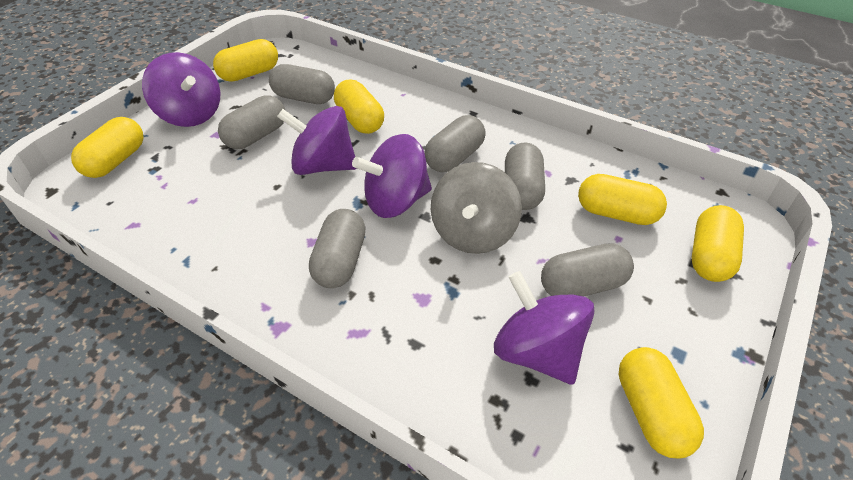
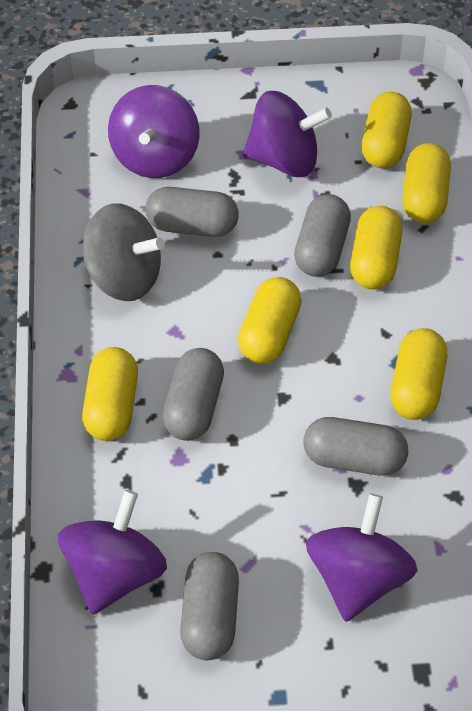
grey capsule: [218,95,286,149] [269,64,335,104] [309,209,366,288] [424,115,486,172] [505,142,545,210] [541,243,634,296] = 6 -> [145,187,239,237] [162,348,224,441] [180,552,239,660] [294,194,351,277] [304,417,408,476] = 5

